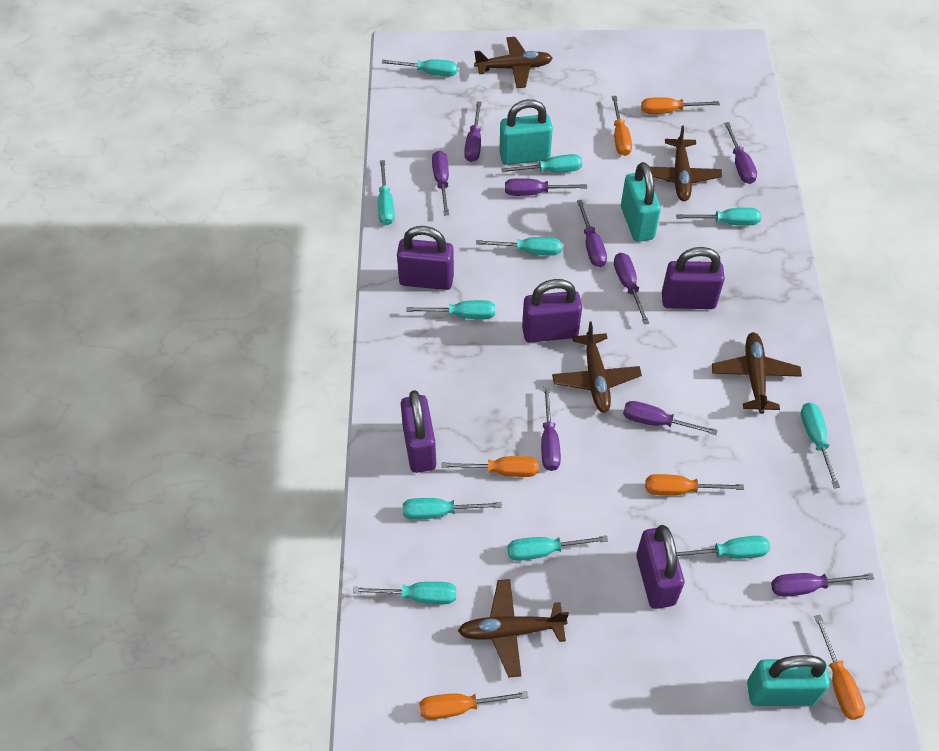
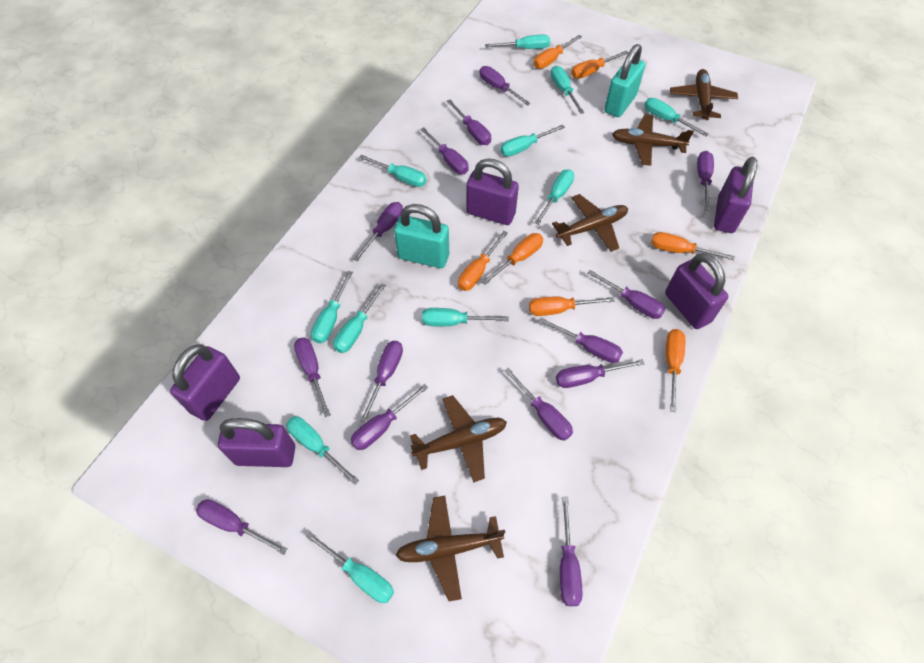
orange screwdriver: [419,691,528,720] [442,456,539,477] [612,96,632,156] [641,97,720,114] [645,474,744,495] [814,615,865,720] = 6 -> [458,231,508,291] [481,233,543,285] [529,296,615,316] [534,35,582,69] [571,51,628,79] [651,232,735,260] [666,329,685,412] = 7
purple screwdriver: [432,151,449,216] [464,101,482,162] [505,178,587,196] [541,386,561,471] [577,200,607,267] [614,253,649,324] [623,401,718,435] [724,122,757,184] [771,573,874,597] = 9 -> [196,499,287,555] [294,338,331,417] [350,384,429,450] [354,202,403,261] [360,341,403,423] [420,127,469,174] [447,100,491,145] [479,66,531,106] [504,368,573,441] [539,318,623,363] [556,359,645,388] [560,496,583,606] [587,270,666,319] [697,151,714,211] = 14
turquoise padlock: [499,99,553,165] [621,162,661,242] [747,655,830,706] = 3 -> [394,204,449,268] [604,44,645,117] = 2

